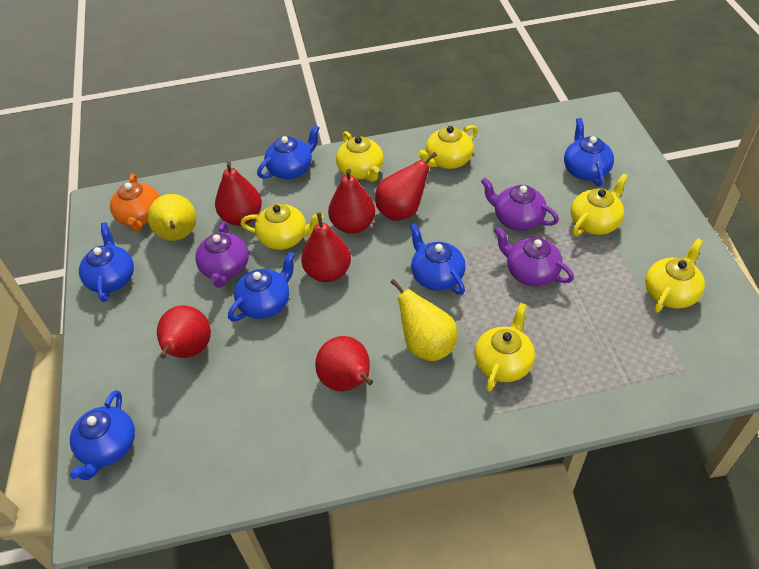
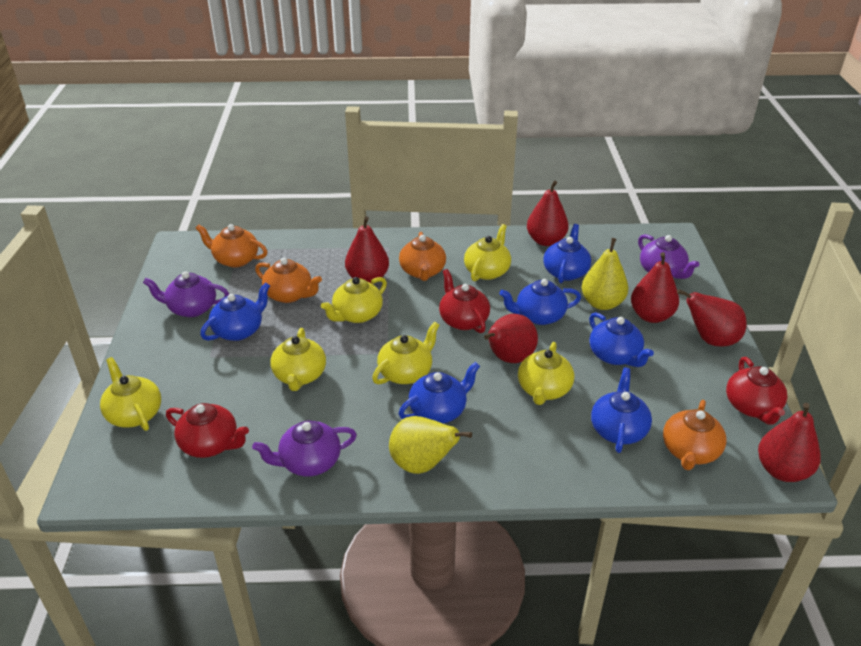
orange teapot: [110,174,160,232] = 1 -> [195,224,268,267] [255,258,322,303] [399,232,446,281] [663,400,726,470] = 4
red teapot: none = 0 -> [166,403,249,458] [439,269,490,333] [726,357,788,425] = 3

